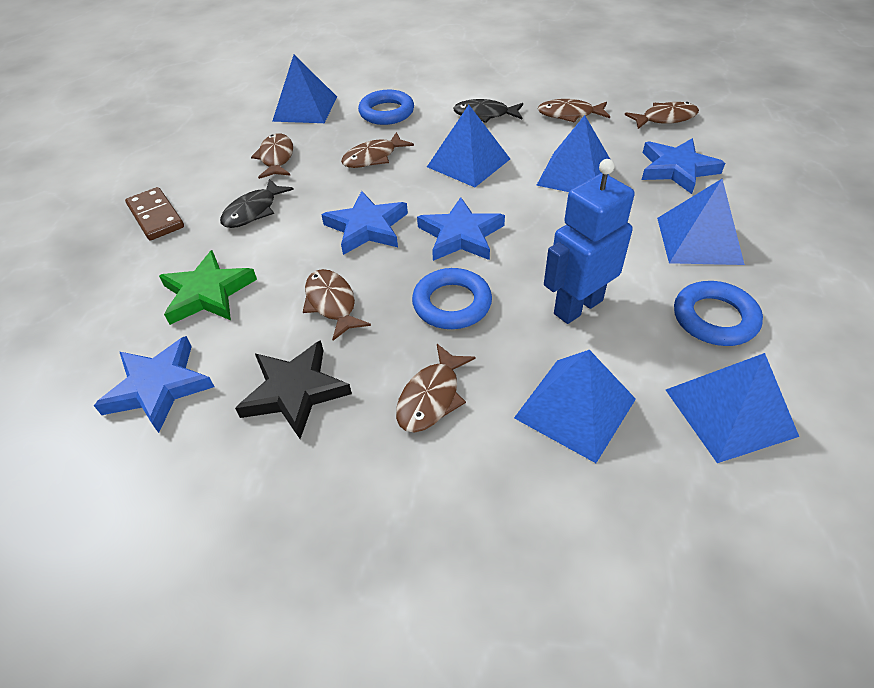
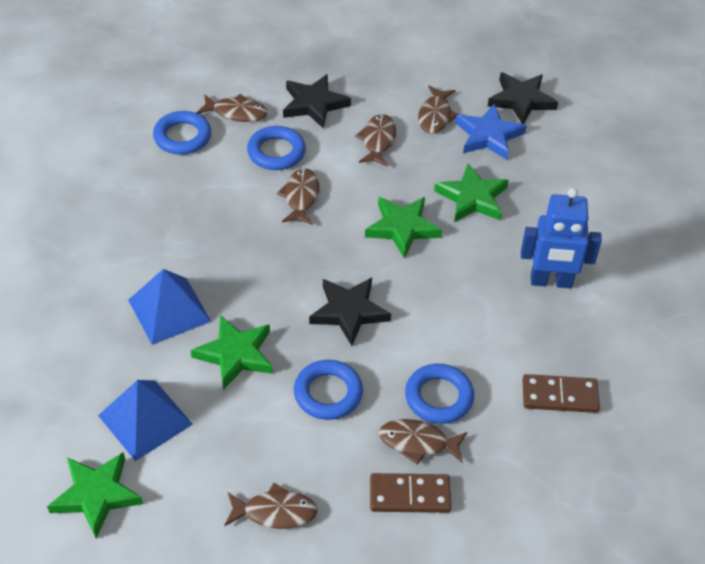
black fish: [220,179,294,228] [453,99,523,123] = 2 -> none = 0
black star: [235,340,352,439] = 1 -> [283,74,351,129] [309,278,391,346] [488,72,558,124] = 3
blue pyramid: [272,55,337,123] [427,105,510,187] [514,350,636,463] [536,115,610,192] [657,179,745,265] [666,353,799,463] = 6 -> [98,380,193,461] [128,269,211,345] = 2
blue ring: [358,90,414,125] [412,268,492,329] [674,281,763,346] = 3 -> [153,111,211,155] [247,126,306,170] [294,360,363,420] [405,364,474,424] = 4
blue star: [94,336,215,433] [321,191,408,255] [417,197,505,261] [642,138,725,194] = 4 -> [455,104,527,160] = 1
brown domino: [125,187,184,240] = 1 -> [370,473,451,513] [522,374,600,413] = 2
green star: [159,250,257,325] = 1 -> [47,452,143,538] [191,315,273,390] [365,197,442,258] [434,163,509,222] = 4

